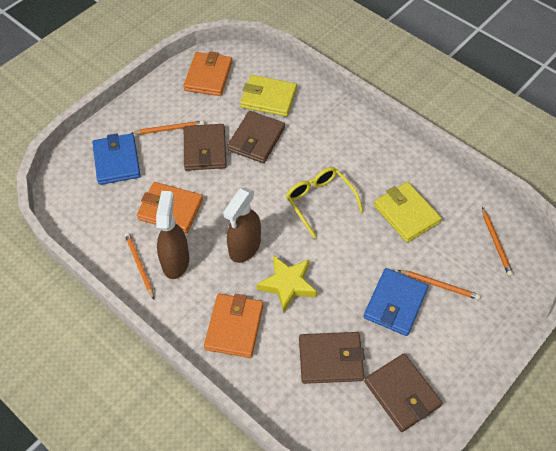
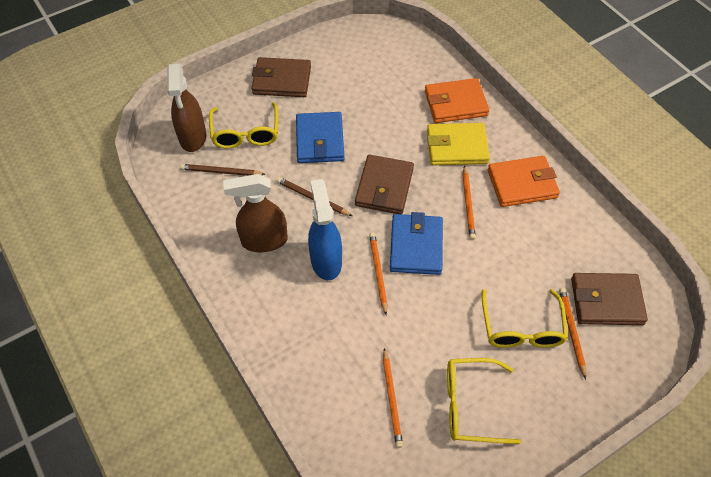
blue spray bottle: none = 0 -> [308,179,342,280] = 1
brown pencil: none = 0 -> [180,164,265,176] [276,177,352,216] = 2
brown wallet: [184,124,227,171] [227,111,285,163] [299,332,365,384] [364,354,442,432] = 4 -> [251,57,311,97] [355,155,414,214] [571,273,648,325] = 3
orange wallet: [137,182,203,233] [184,51,232,96] [204,294,263,358] = 3 -> [425,78,489,123] [488,156,560,207] = 2
yellow glasses: [286,167,363,238] = 1 -> [209,102,278,149] [447,358,521,444] [481,289,568,348] = 3
yellow star: [257,255,317,312] = 1 -> none = 0
yellow wallet: [240,75,297,117] [374,182,442,242] = 2 -> [427,123,490,165] = 1

